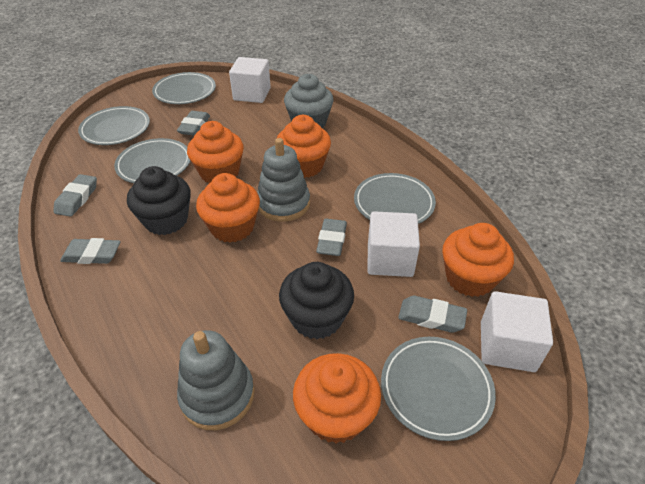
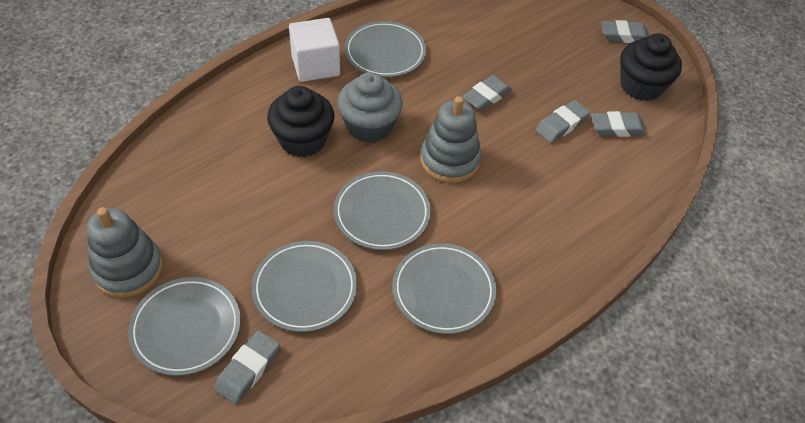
orange cupcake: [187,121,244,183] [196,173,260,243] [277,115,331,178] [293,353,381,444] [442,223,514,297] = 5 -> none = 0
white cube: [229,57,271,103] [367,211,420,277] [481,291,553,372] = 3 -> [289,18,340,82] = 1

